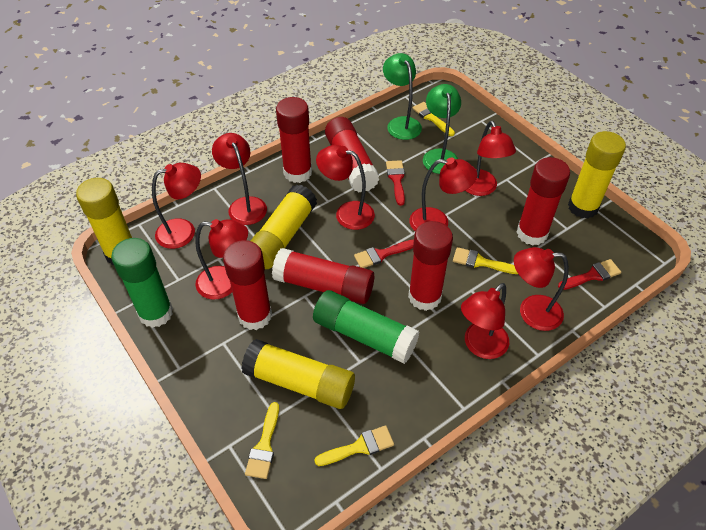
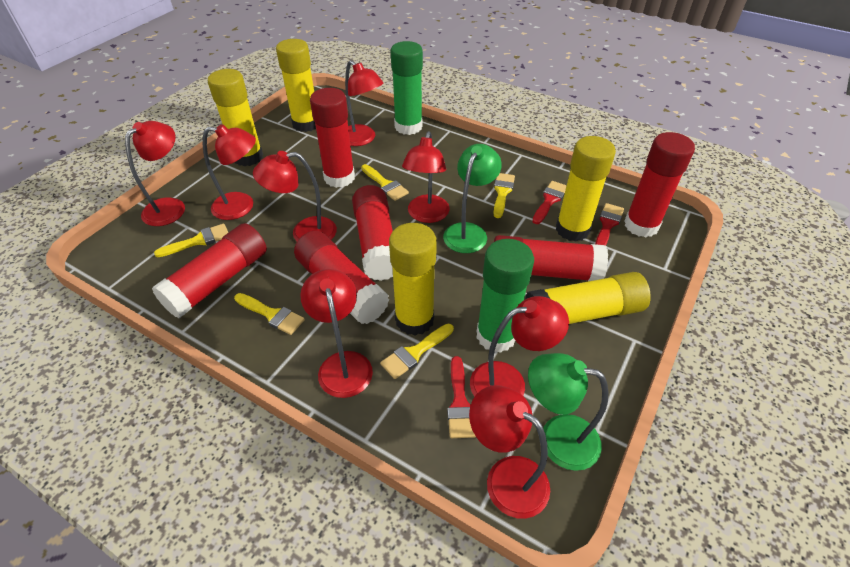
yellow brush: [245,402,279,479] [314,425,394,466] [412,102,455,136] [453,247,518,274] = 4 -> [154,224,228,257] [234,293,305,335] [361,164,409,201] [380,324,454,379] [493,173,515,218] = 5
yellow glue stick: [76,178,132,265] [241,339,355,409] [251,184,317,269] [568,131,626,219] = 4 -> [208,69,263,166] [276,39,316,132] [389,223,437,336] [525,272,651,324] [556,136,616,242] = 5

